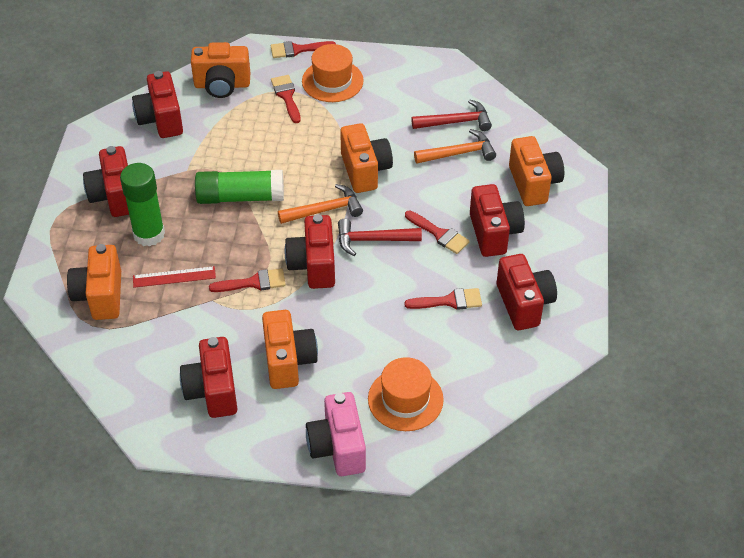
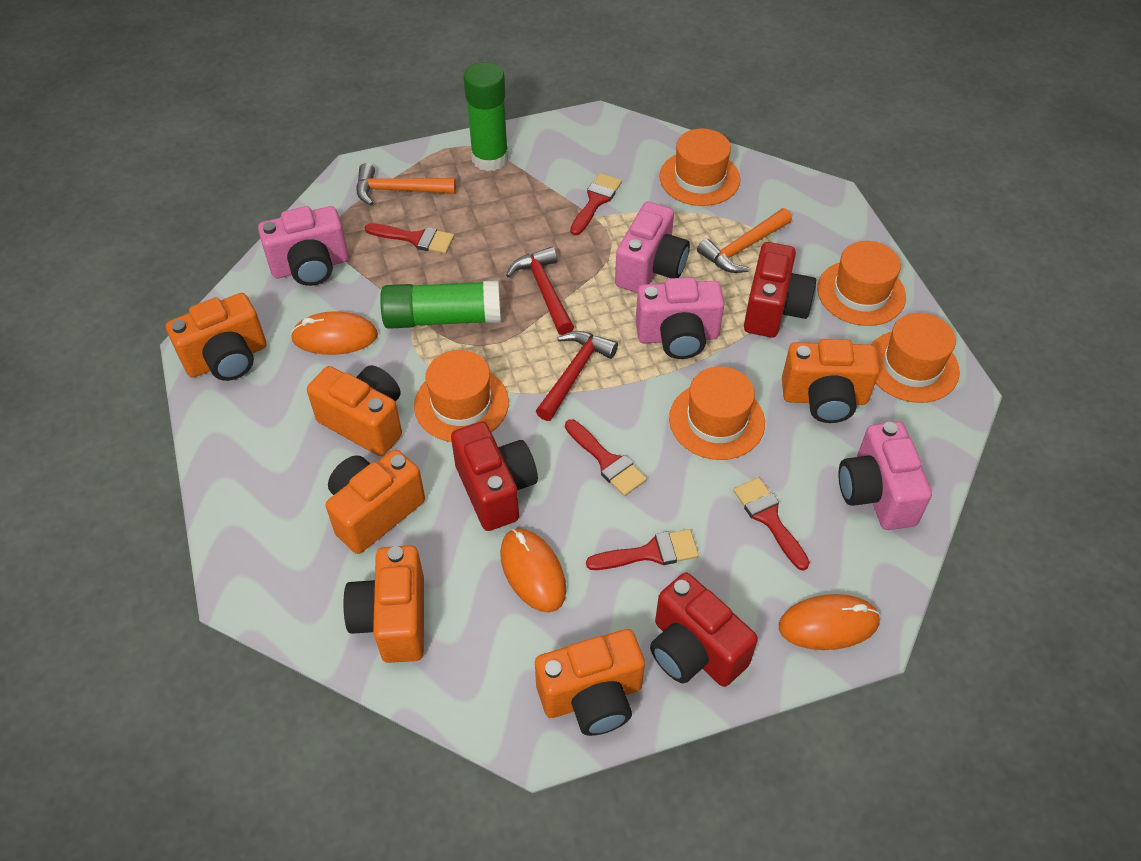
orange camera: [67,244,121,320] [191,42,250,98] [262,310,318,389] [340,123,393,193] [509,136,564,206] = 5 -> [166,293,266,381] [307,365,402,456] [326,449,425,554] [343,545,424,663] [535,629,645,736] [782,339,880,423] = 6
orange hat: [302,44,364,102] [368,357,444,431] = 2 -> [414,350,509,442] [659,129,740,206] [669,366,765,460] [817,241,906,326] [871,313,960,403] = 5
orange mouse: none = 0 -> [290,311,378,355] [500,528,566,613] [779,594,881,650] = 3
pink camera: [306,392,366,476] = 1 -> [258,206,349,286] [615,202,690,293] [636,277,724,359] [838,421,932,530] = 4
red camera: [83,146,129,217] [132,71,183,138] [180,337,237,418] [285,214,335,289] [470,184,525,257] [497,254,557,330] = 6 -> [451,422,538,531] [650,573,758,687] [744,242,816,338] = 3
red ruler: [133,266,216,288] = 1 -> none = 0

